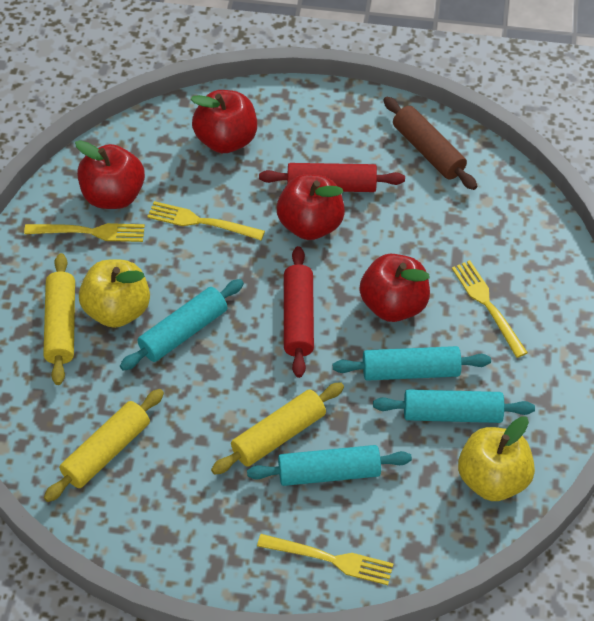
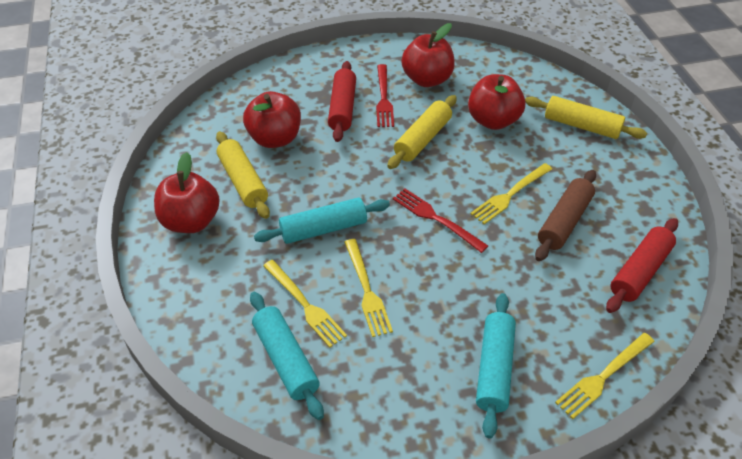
red fork: none = 0 -> [376,64,394,127] [393,189,488,253] = 2
turquoise rolling pin: [120,279,244,371] [247,445,412,486] [333,346,491,381] [373,389,535,423] = 4 -> [250,292,324,420] [254,198,390,244] [476,293,516,438] = 3
yellow apple: [79,260,150,328] [458,416,535,501] = 2 -> none = 0

